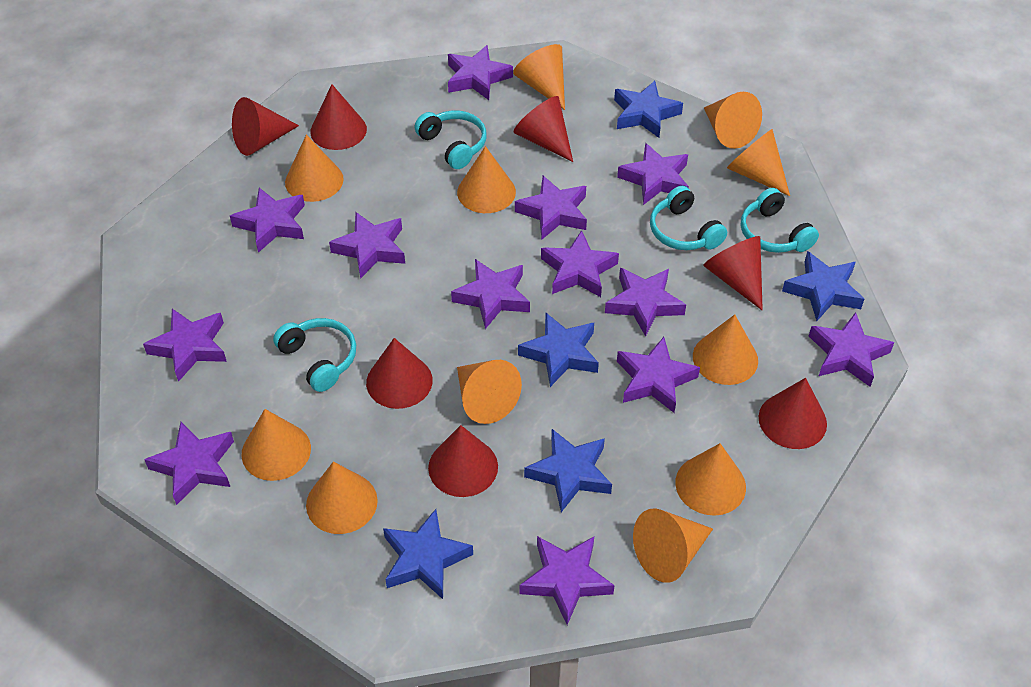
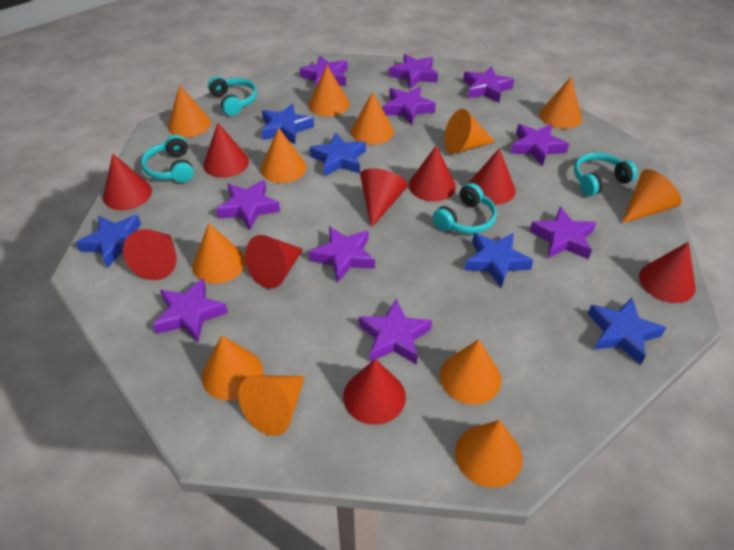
orange cone: [241,409,311,481] [285,135,344,202] [306,462,378,534] [457,146,516,213] [457,360,522,424] [513,44,565,110] [633,508,713,583] [675,443,746,516] [693,314,758,385] [704,92,762,149] [727,129,790,196] = 11 -> [168,85,211,137] [192,223,246,284] [202,336,263,401] [238,375,305,436] [261,128,306,183] [309,66,349,116] [351,92,394,145] [440,339,501,405] [444,109,495,154] [455,420,523,488] [539,77,582,129] [622,169,682,223] = 12
purple star: [143,309,227,382] [144,422,234,505] [230,188,305,253] [329,212,405,279] [448,45,513,100] [451,259,530,329] [515,176,587,239] [519,536,615,625] [541,230,619,297] [605,268,686,337] [617,143,689,205] [617,337,700,413] [809,312,894,387] = 13 -> [153,278,228,342] [216,180,280,230] [300,56,348,87] [309,226,375,283] [359,298,432,364] [383,87,436,125] [389,54,438,89] [463,66,514,103] [511,124,569,166] [530,207,596,259] = 10
red cone: [232,97,299,156] [310,84,367,150] [366,338,433,409] [428,425,498,497] [513,96,573,162] [703,236,763,310] [759,378,827,449] = 7 -> [103,154,152,210] [123,229,177,280] [203,123,249,178] [245,235,303,289] [343,359,406,425] [360,168,408,228] [409,145,456,202] [469,148,515,205] [639,242,696,303] = 9

